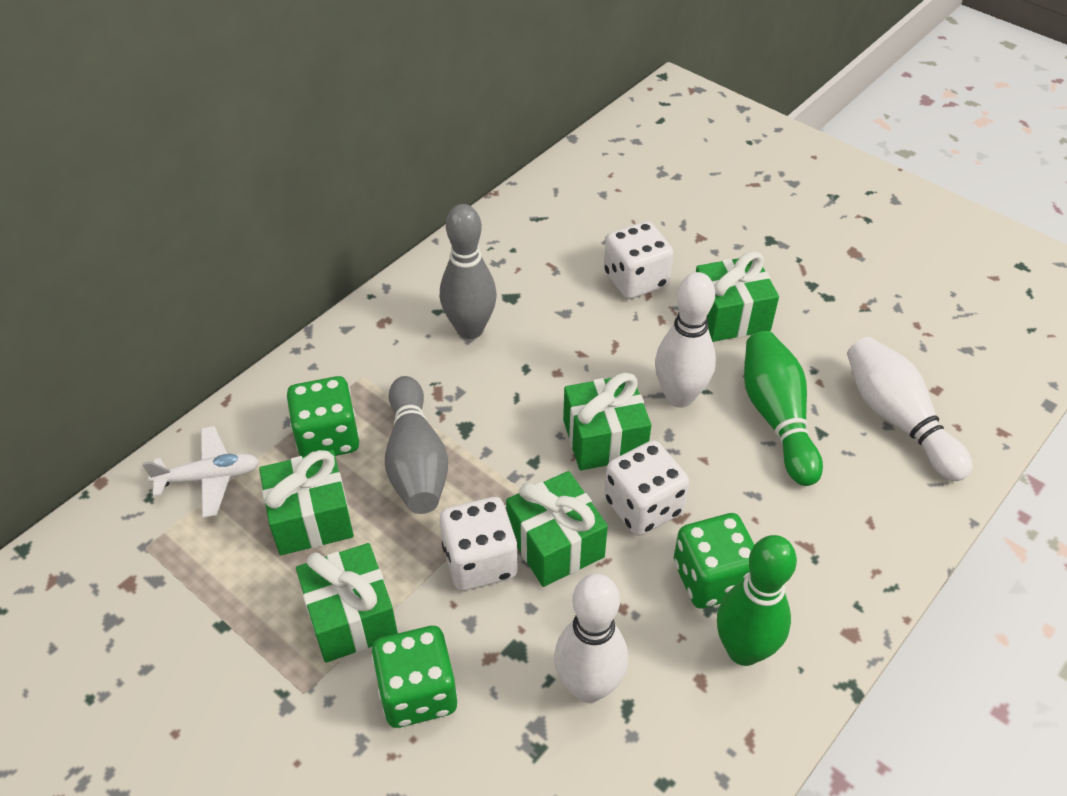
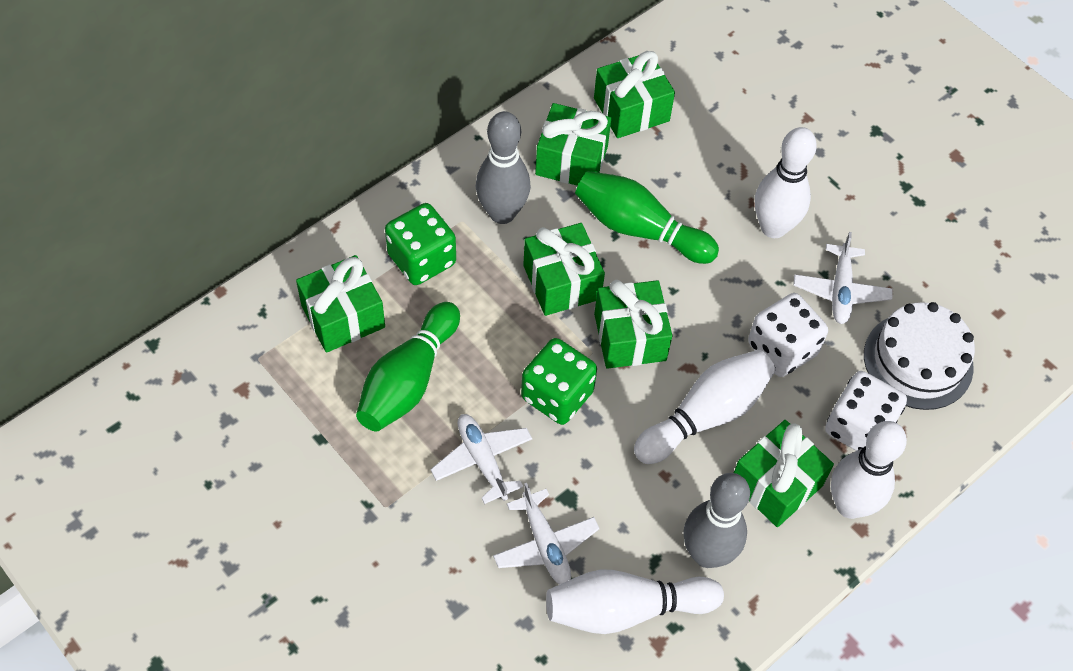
green dice: [287,376,360,457] [372,626,458,728] [674,513,754,608] = 3 -> [385,203,456,285] [521,338,597,425] = 2
green gift: [259,450,354,555] [296,543,398,663] [506,471,608,587] [563,373,651,470] [696,251,779,342] = 5 -> [296,255,385,353] [523,223,605,316] [535,103,611,186] [594,51,675,138] [594,280,672,369] [734,420,834,527] = 6
white bowling pin: [554,574,628,703] [655,272,716,408] [847,337,972,481] = 3 -> [546,569,724,634] [634,350,776,464] [755,127,817,238] [831,421,907,519] = 4
white cake: none = 0 -> [864,302,975,410] = 1
white dice: [440,497,518,591] [604,221,674,299] [604,440,689,536] = 3 -> [748,293,828,377] [825,371,907,451] = 2
white plane: [142,426,259,518] = 1 -> [431,414,533,504] [493,483,600,584] [794,232,893,324] = 3

